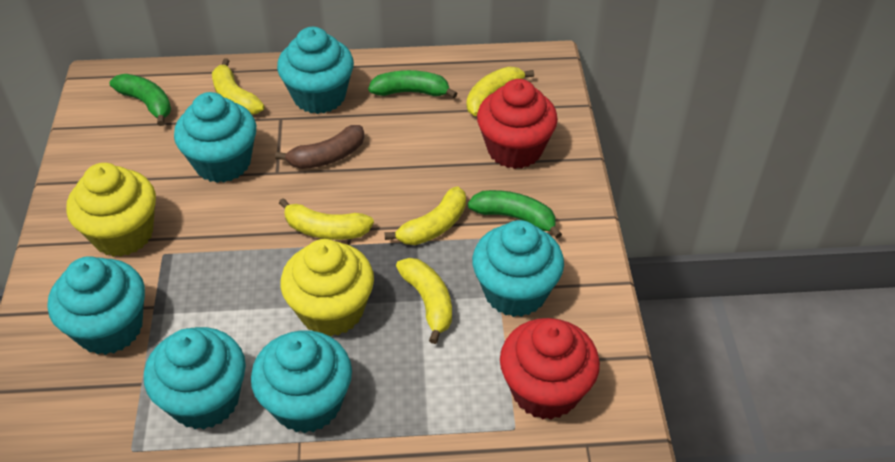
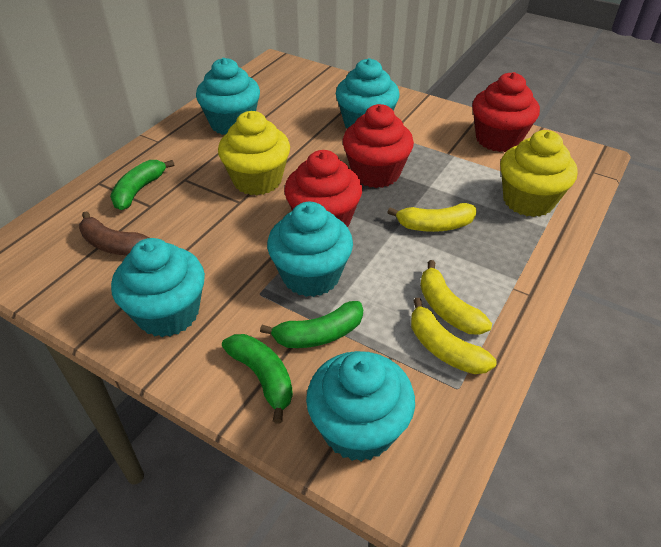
red cupcake: [477,79,558,169] [500,318,600,420] = 2 -> [284,150,362,227] [343,104,414,188] [472,72,540,152] = 3
turquoise cupcake: [47,256,145,355] [144,327,246,429] [174,92,256,183] [251,330,352,433] [277,27,354,114] [472,220,564,317] = 6 -> [111,238,205,337] [196,58,260,135] [267,202,353,297] [306,351,415,462] [336,58,399,129] = 5
yellow banana: [212,58,265,114] [279,198,374,240] [384,186,466,245] [396,258,452,344] [467,67,534,116] = 5 -> [387,203,477,232] [411,298,497,374] [420,260,492,335] = 3

